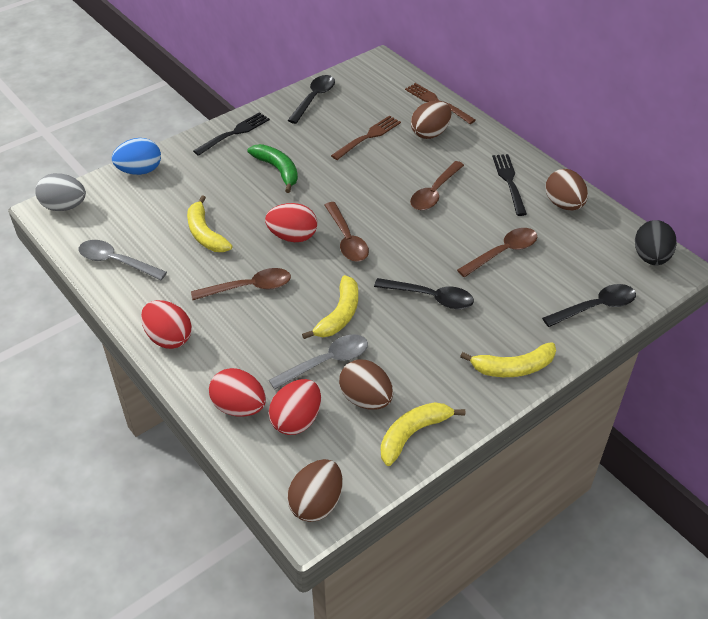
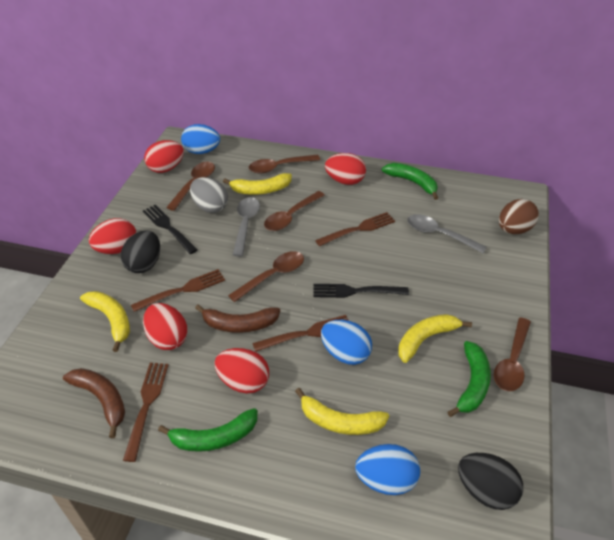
black egg: [635,220,677,265] = 1 -> [121,230,160,273] [458,453,523,510] = 2
black spoon: [287,75,335,124] [374,278,474,309] [542,284,636,327] = 3 -> none = 0
blue egg: [112,138,161,175] = 1 -> [181,124,220,154] [321,320,372,365] [355,444,420,495] = 3
brown banana: none = 0 -> [63,368,125,438] [195,305,280,333] = 2
brown egg: [287,459,342,522] [339,360,393,409] [411,101,451,139] [546,169,588,210] = 4 -> [499,199,539,234] = 1
brown fork: [331,116,401,160] [405,83,476,124] = 2 -> [123,363,169,462] [131,269,225,312] [252,315,349,352] [315,212,395,246] = 4
brown spoon: [191,268,291,300] [324,202,369,262] [410,161,464,210] [457,228,537,277] = 4 -> [166,162,215,211] [228,251,304,302] [249,155,320,173] [264,191,325,231] [494,317,531,391] = 5
green banana: [248,144,298,193] = 1 -> [158,408,258,452] [382,163,438,200] [448,341,491,417] = 3
red egg: [141,300,192,349] [209,368,266,417] [265,203,317,242] [269,379,321,435] = 4 -> [89,218,136,254] [143,303,187,350] [144,140,184,173] [215,348,269,393] [325,153,366,185] = 5

